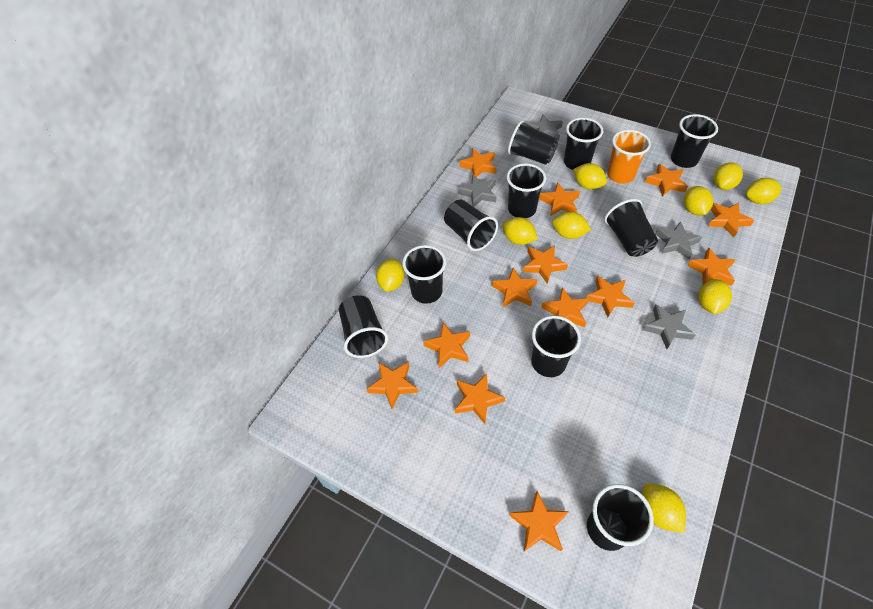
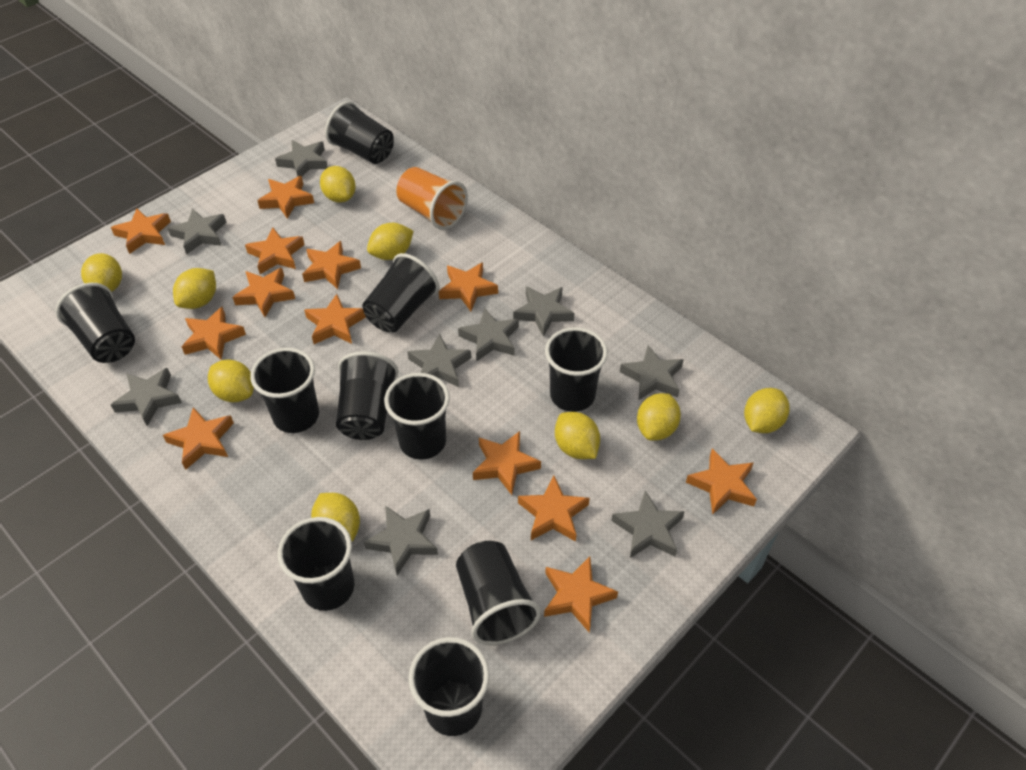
grey star: [458,174,496,207] [527,114,563,141] [643,304,696,349] [655,221,702,259] = 4 -> [111,368,182,426] [168,208,226,255] [275,140,328,177] [364,506,438,575] [407,334,471,387] [458,308,519,362] [513,287,574,337] [611,490,685,558] [620,345,684,401] = 9

